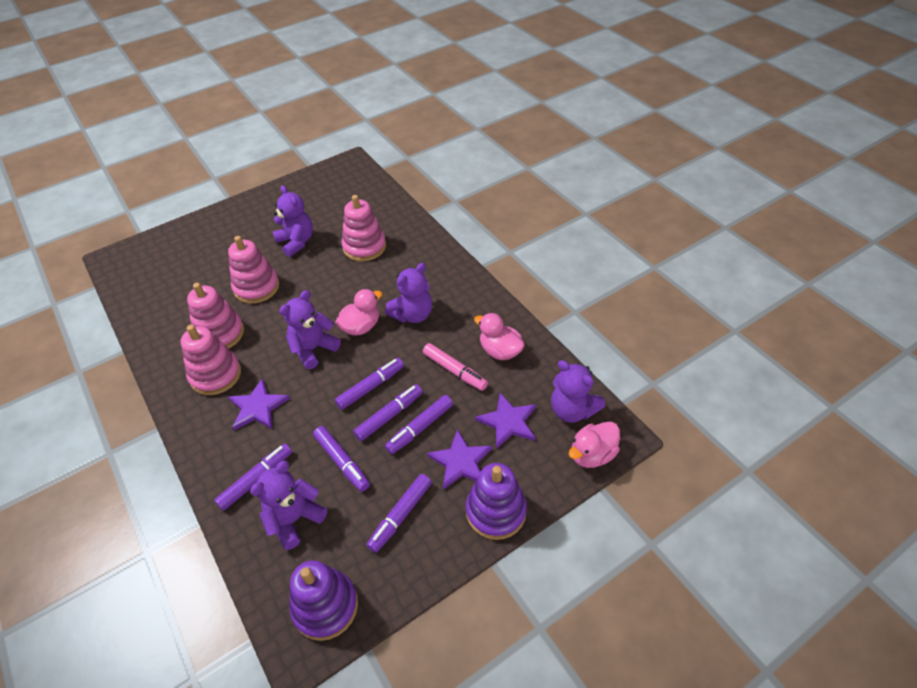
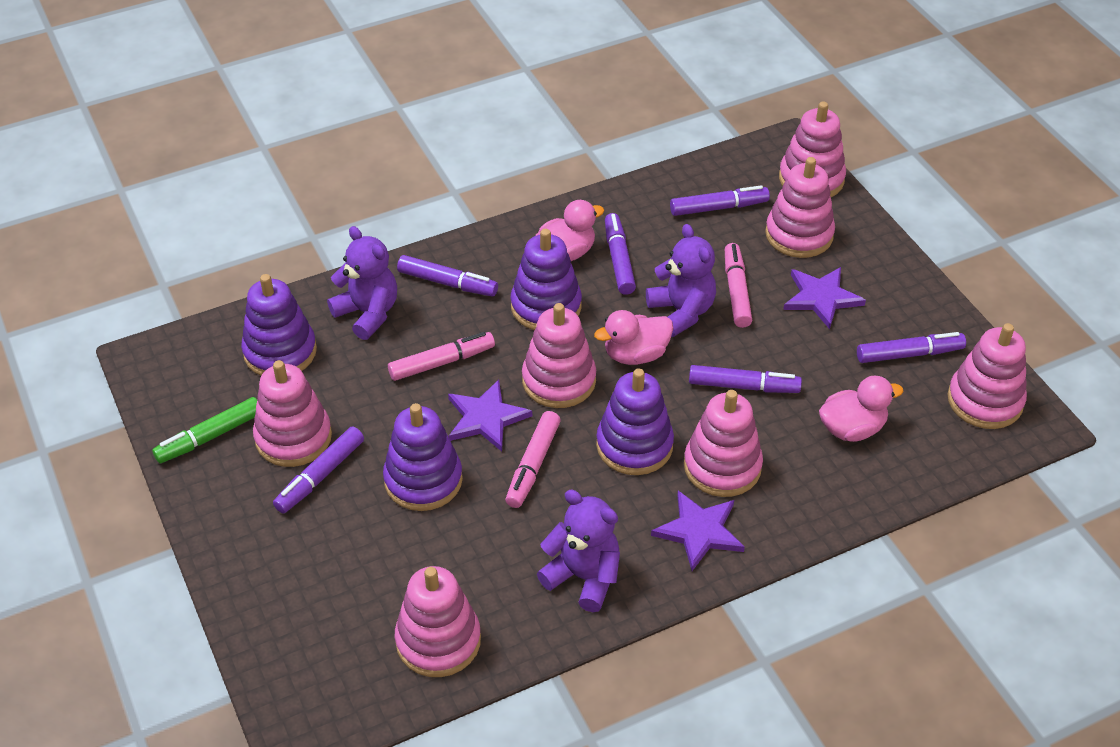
green marker: none = 0 -> [152,397,257,463] = 1
pink marker: [423,343,488,391] = 1 -> [388,332,495,381] [505,411,561,508] [725,243,752,328] = 3
pink stacking toy: [181,325,241,395] [187,283,244,349] [228,236,279,304] [341,195,386,262] = 4 -> [253,360,332,467] [395,566,481,677] [522,303,596,408] [684,390,763,497] [765,157,835,258] [779,101,846,197] [948,323,1027,429] = 7
purple stacking toy: [290,560,358,641] [466,463,527,540] = 2 -> [241,274,317,376] [383,403,463,511] [510,229,582,330] [596,368,674,475] = 4
purple teddy bear: [250,461,327,550] [273,185,313,257] [279,290,341,369] [385,263,432,323] [551,360,605,423] = 5 -> [327,226,397,340] [537,490,620,612] [646,224,716,337] = 3

